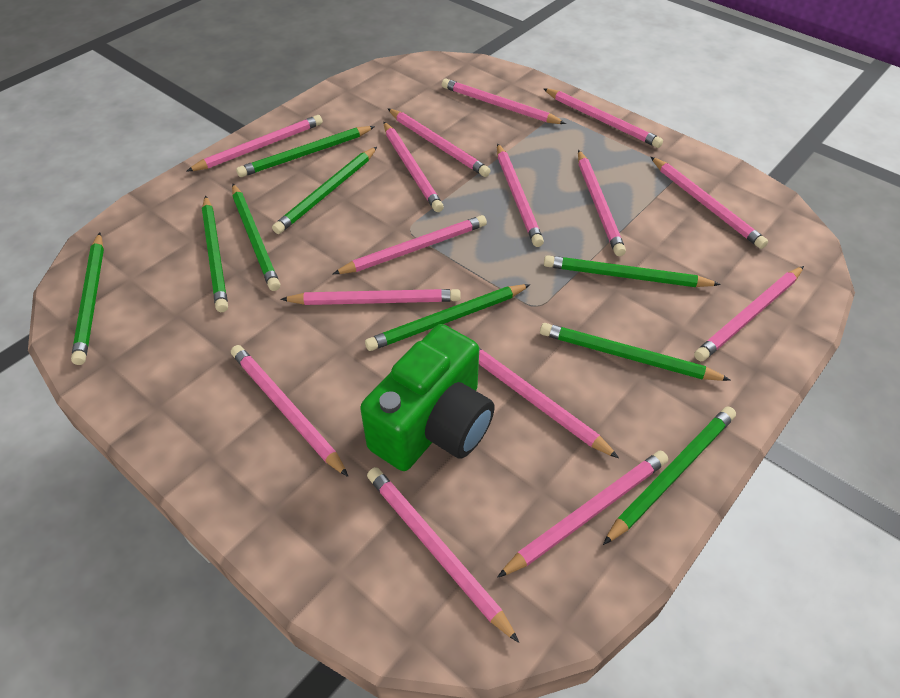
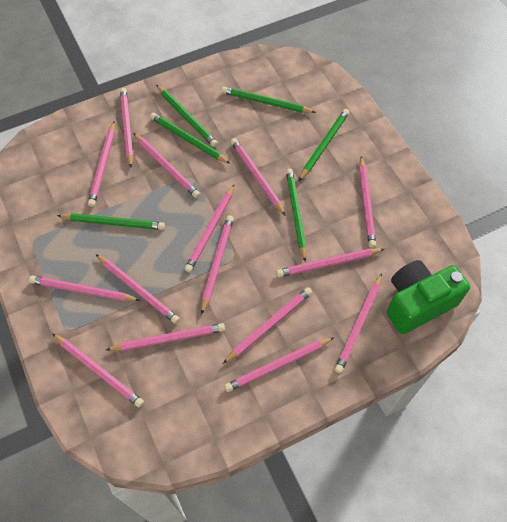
green pencil: [71,233,104,365] [202,196,228,312] [232,184,280,291] [236,126,375,177] [272,147,377,234] [365,284,531,351] [540,323,730,381] [544,255,721,287] [603,407,736,545] = 9 -> [57,213,165,230] [150,113,231,164] [156,85,218,147] [221,87,316,113] [286,168,307,262] [299,109,349,181] = 6

